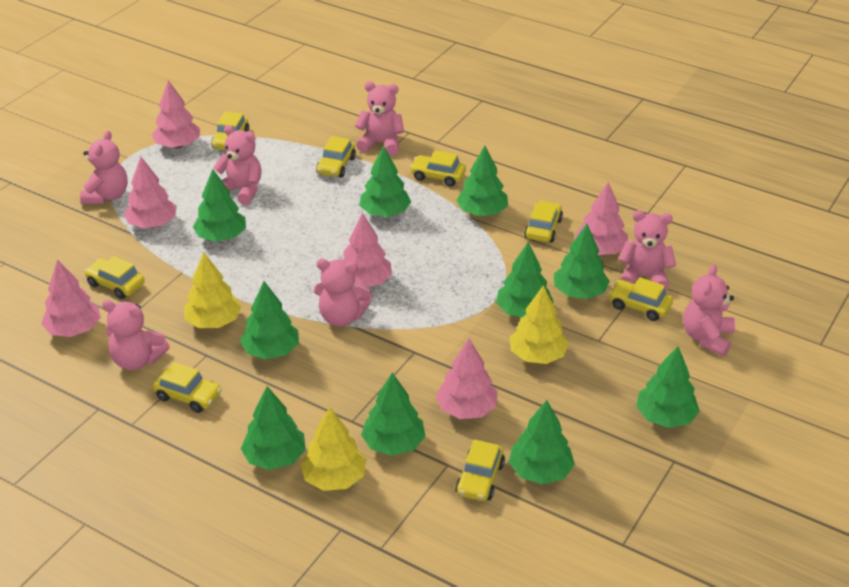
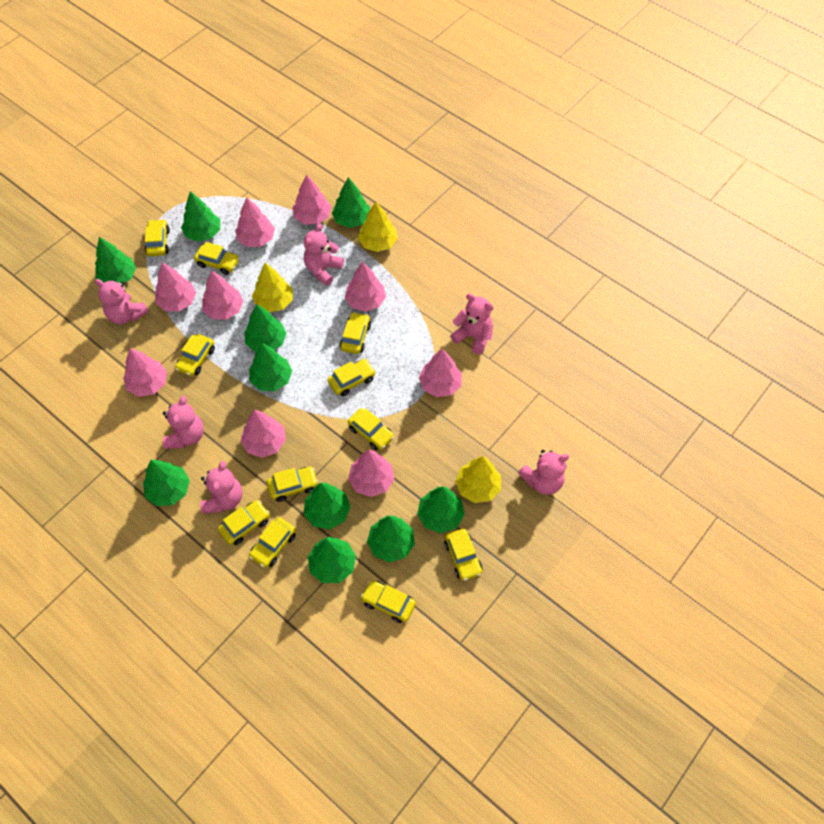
pink teddy bear: [80,130,128,205] [102,300,170,370] [213,125,261,205] [314,259,372,327] [355,82,404,155] [618,210,676,290] [683,264,735,356] = 7 -> [95,279,149,325] [163,396,204,449] [200,460,242,513] [304,224,344,286] [450,294,494,354] [518,450,569,495] = 6
pink tree: [41,260,101,337] [124,157,177,228] [152,80,200,148] [342,213,392,288] [436,339,497,419] [574,182,628,255] = 6 -> [123,348,167,397] [155,262,196,311] [202,271,243,320] [235,197,275,247] [241,409,286,458] [292,174,331,224] [345,262,386,312] [348,450,394,497] [419,348,462,397] = 9
yellow car: [84,256,145,299] [153,362,222,413] [211,111,249,150] [316,136,356,178] [410,150,466,187] [455,439,505,501] [524,201,563,242] [608,277,673,321] = 8 -> [145,219,170,256] [175,334,215,376] [194,242,239,275] [218,500,270,545] [249,517,296,568] [267,466,319,502] [328,359,376,396] [340,312,371,354] [348,408,394,450] [360,580,416,623] [444,529,483,581] = 11

